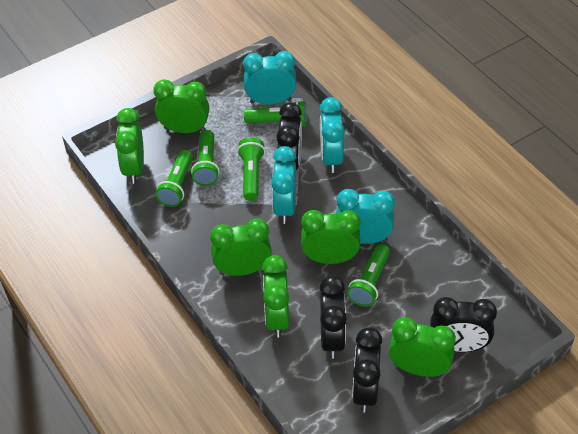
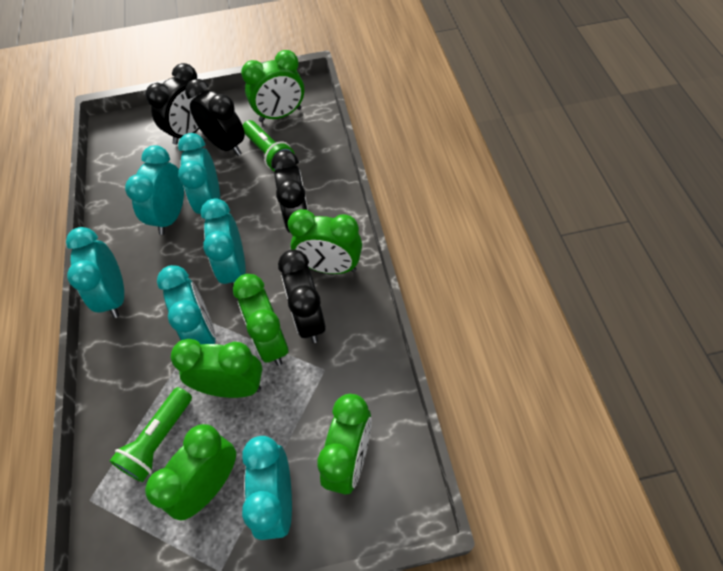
green flashlight: [155,150,193,207] [191,130,220,186] [237,137,265,201] [244,100,307,126] [347,244,390,307] = 5 -> [110,387,192,482] [243,120,295,172] = 2
turquoise clock: [243,51,296,104] [271,146,296,224] [320,97,345,173] [336,189,395,244] = 4 -> [66,227,124,318] [125,145,184,235] [157,265,216,344] [178,133,220,214] [201,198,246,286] [242,436,292,540] = 6

